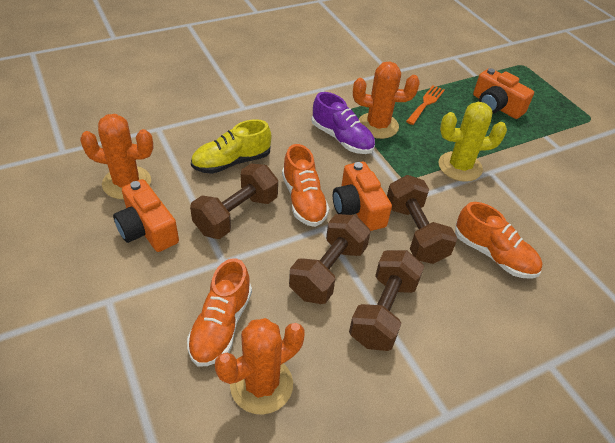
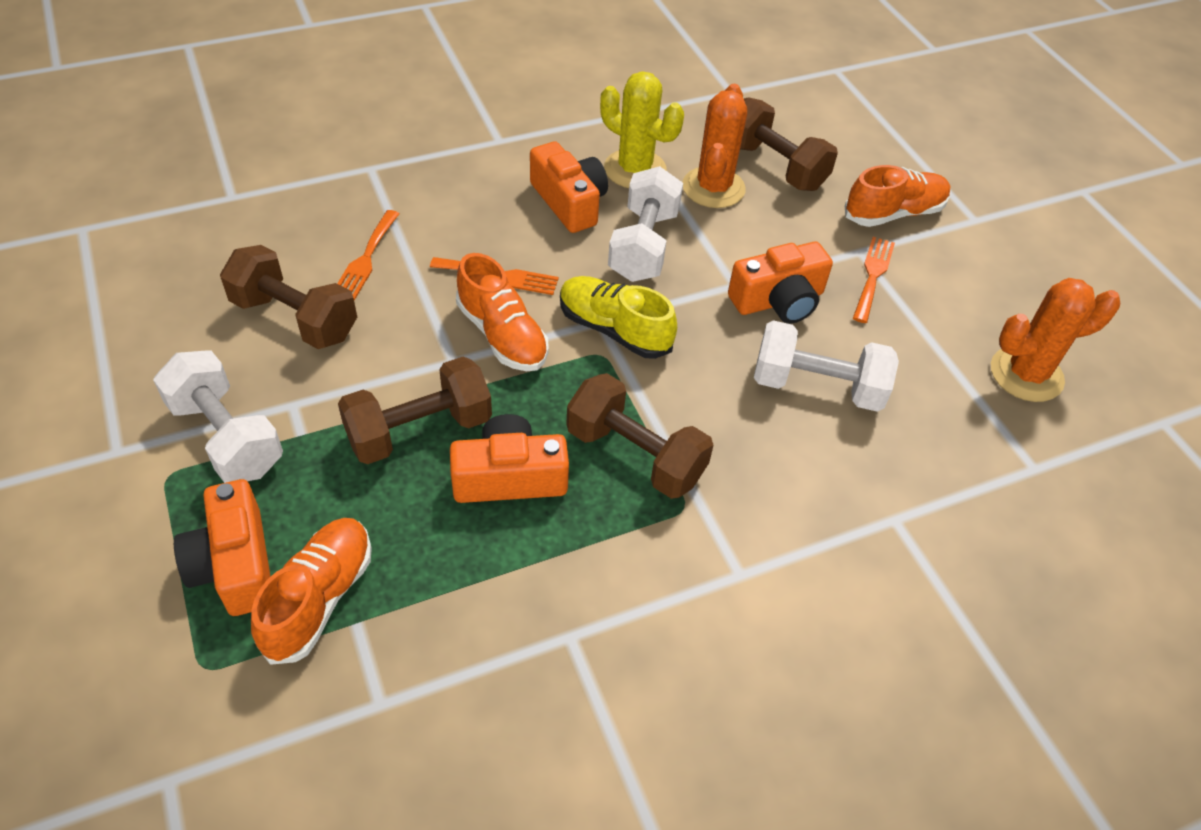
orange cactus: [80,114,154,199] [215,318,305,415] [353,61,420,139] = 3 -> [683,84,747,208] [991,278,1120,402] = 2
orange camera: [113,179,179,252] [333,162,392,231] [473,68,534,119] = 3 -> [174,479,271,616] [450,414,569,503] [530,141,608,233] [728,242,833,324] = 4
orange fork: [406,85,445,125] = 1 -> [337,210,399,300] [430,257,559,295] [853,237,895,323] = 3
purple shoe: [311,92,375,154] = 1 -> none = 0
white dumbbell: none = 0 -> [153,350,283,483] [608,166,683,282] [754,320,899,412] = 3

